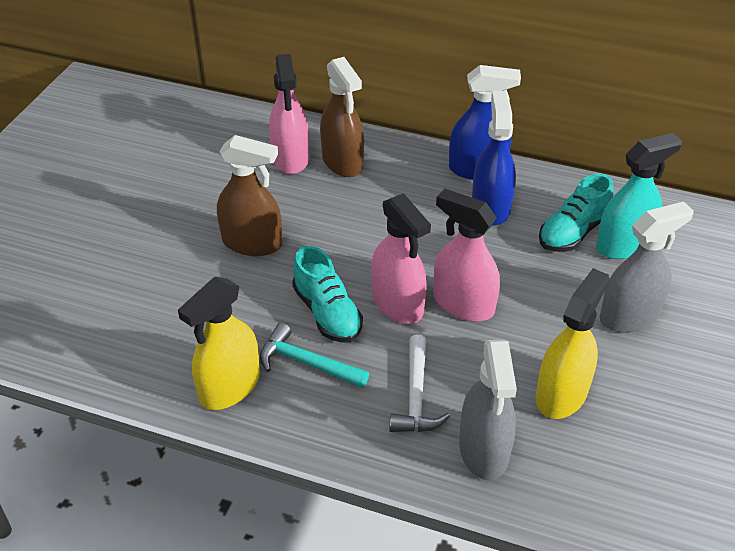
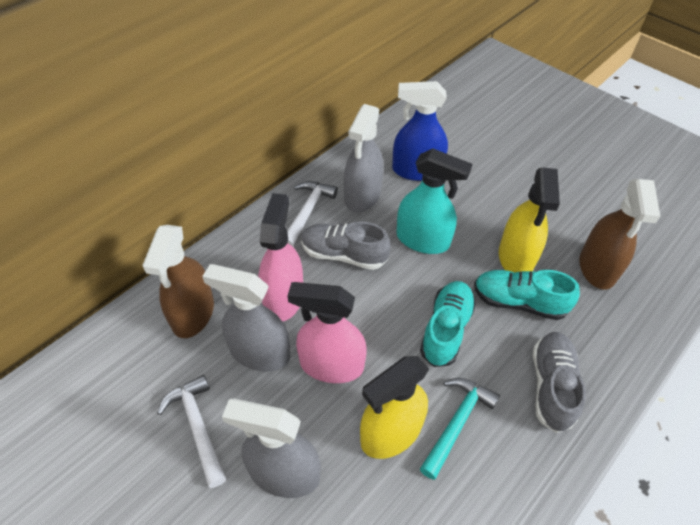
blue spray bottle: [449,65,521,180] [472,91,516,226] = 2 -> [392,81,448,181] = 1
grey shoe: none = 0 -> [301,222,391,270] [533,332,586,433] = 2
grey spray bottle: [459,339,517,480] [600,201,694,333] = 2 -> [202,264,291,371] [222,398,321,498] [344,104,384,212] = 3
pink spray bottle: [269,54,309,174] [372,193,431,324] [434,189,500,322] = 3 -> [258,193,303,322] [288,282,367,383] = 2
white hammer: [389,335,450,432] = 1 -> [157,375,226,488] [287,181,338,246] = 2

